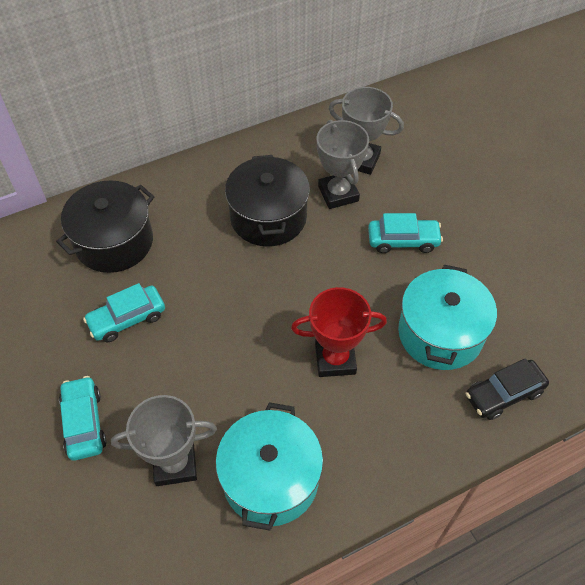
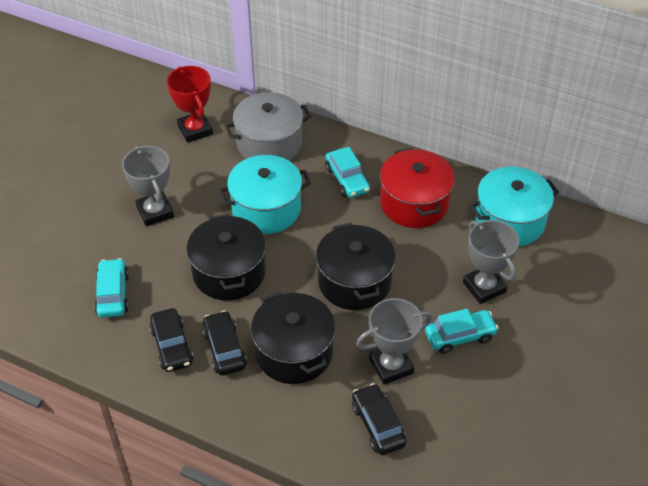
black car: [466,358,549,420] = 1 -> [149,308,194,372] [202,310,247,375] [352,383,406,455] = 3
black pot: [56,180,155,273] [225,155,310,247] = 2 -> [186,214,266,301] [251,291,335,384] [316,223,396,310] = 3
grey pot: none = 0 -> [225,92,312,161] = 1
red pot: none = 0 -> [380,148,455,228] = 1

